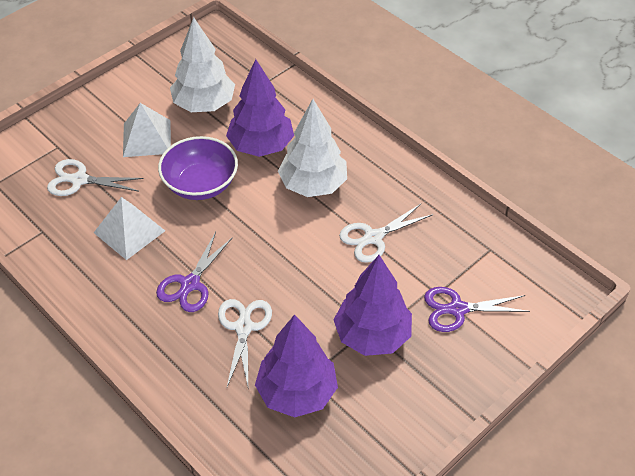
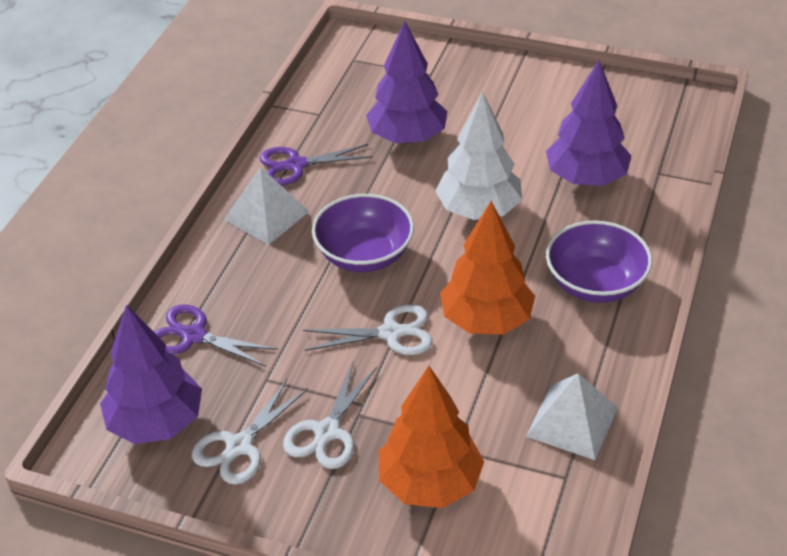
orange tree: none = 0 -> [378,366,484,508] [440,201,535,335] = 2
purple bowl: [158,136,238,200] = 1 -> [312,194,414,272] [546,221,652,303] = 2
white tree: [170,17,235,112] [278,99,347,197] = 2 -> [435,91,522,220] = 1

